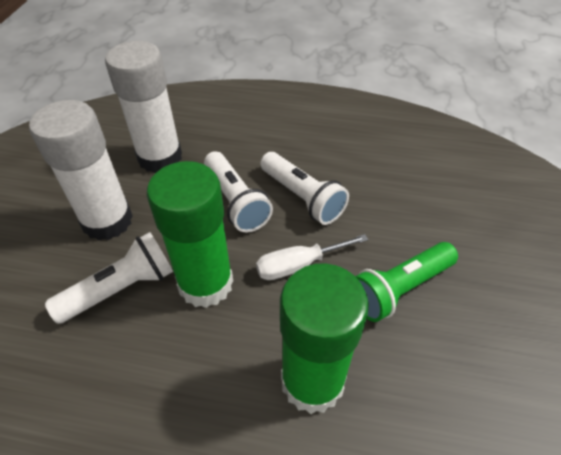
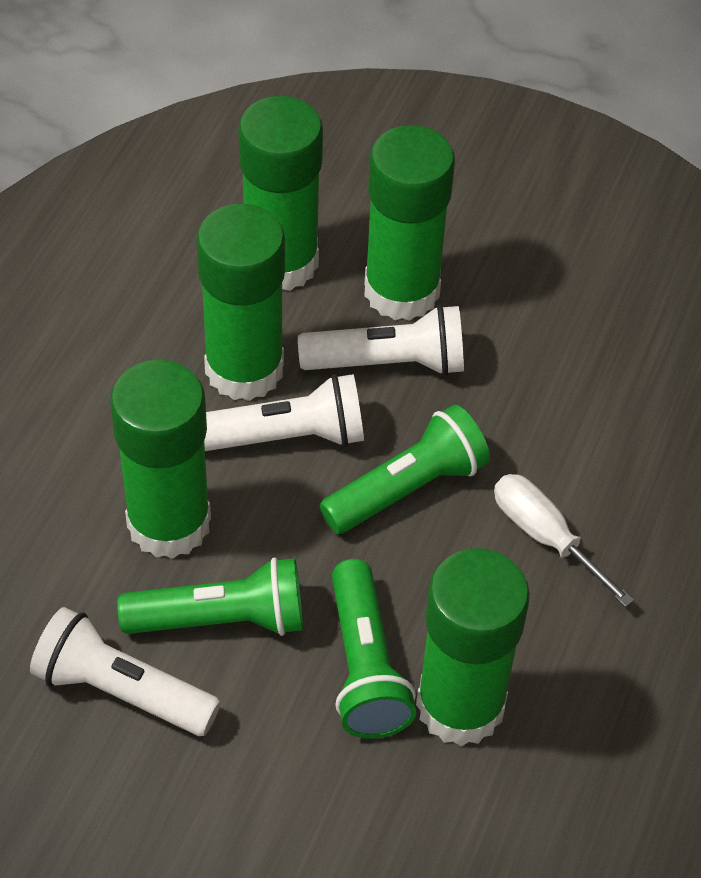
green flashlight: [355,242,458,322] = 1 -> [117,557,303,636] [320,405,490,534] [332,559,416,739] = 3
green glue stick: [147,161,233,308] [280,263,369,414] = 2 -> [110,360,211,559] [196,203,285,401] [238,96,323,291] [364,125,455,321] [416,548,530,746] = 5
white glue stick: [29,100,133,241] [105,41,182,173] = 2 -> none = 0

